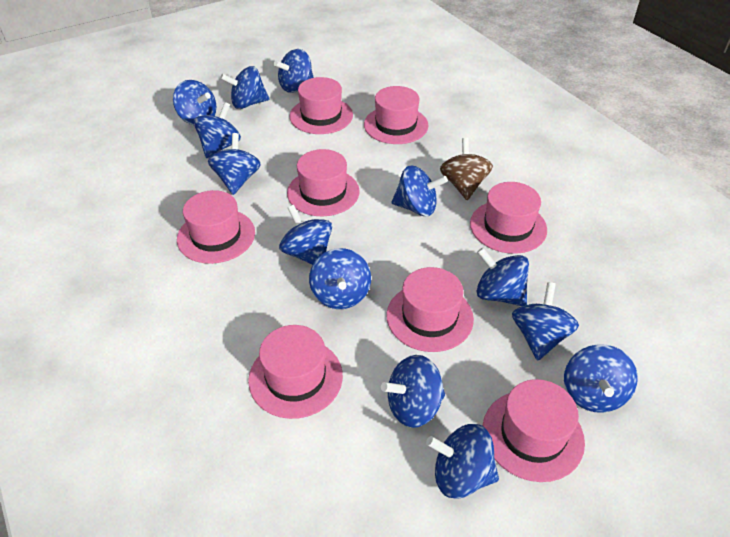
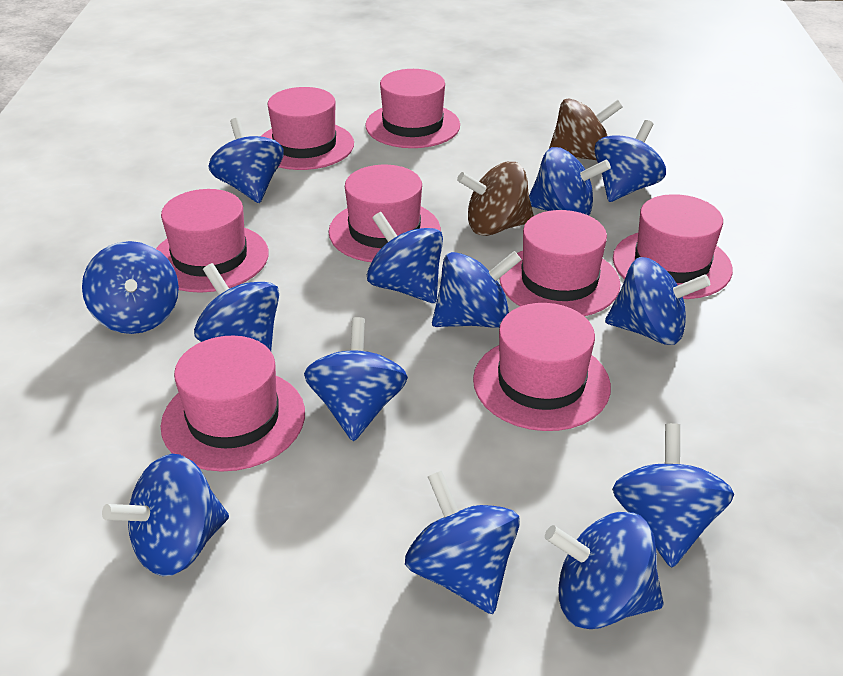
brown spinning top: [440,138,493,200] = 1 -> [457,162,534,236] [549,98,623,160] = 2

